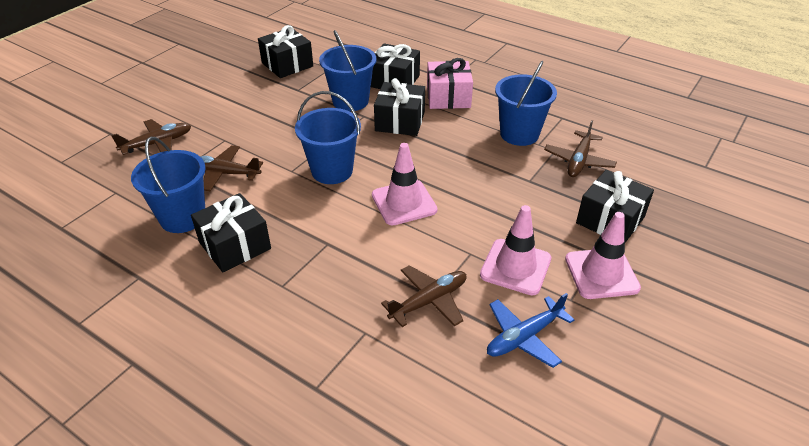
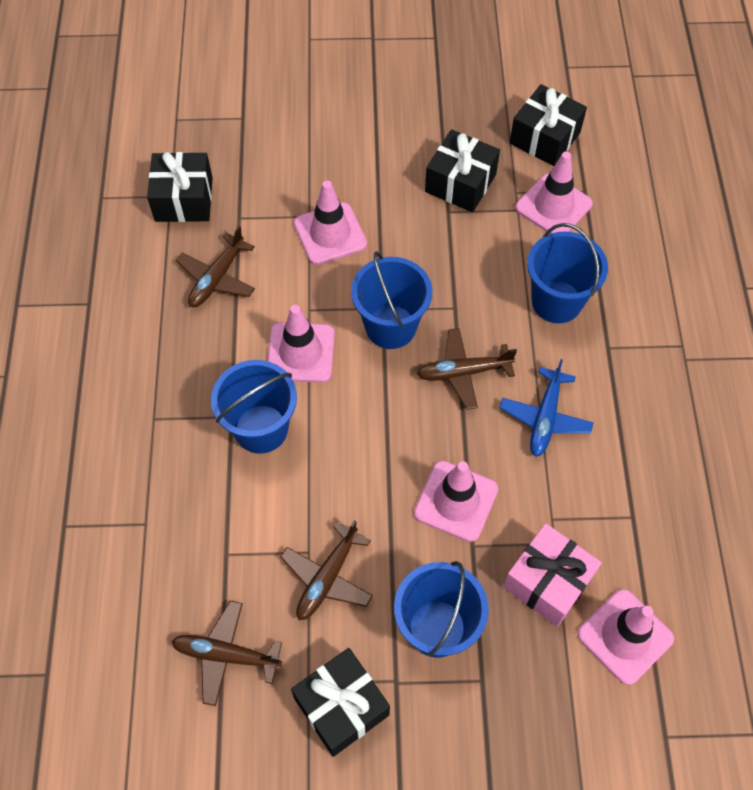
black gift: [191,193,271,272] [258,25,313,78] [371,44,420,89] [374,78,425,136] [576,170,654,243] = 5 -> [147,152,213,222] [291,648,390,757] [425,129,500,212] [509,84,587,166] = 4
pink traffic cone: [372,143,438,225] [480,205,551,295] [565,212,641,299] = 3 -> [267,305,335,383] [294,180,367,265] [414,461,498,542] [515,151,593,234] [578,589,674,685] = 5

